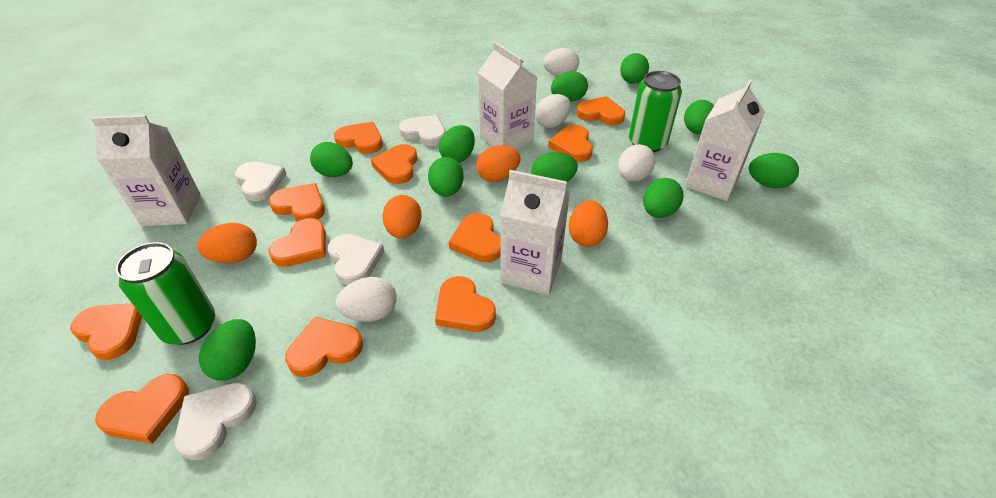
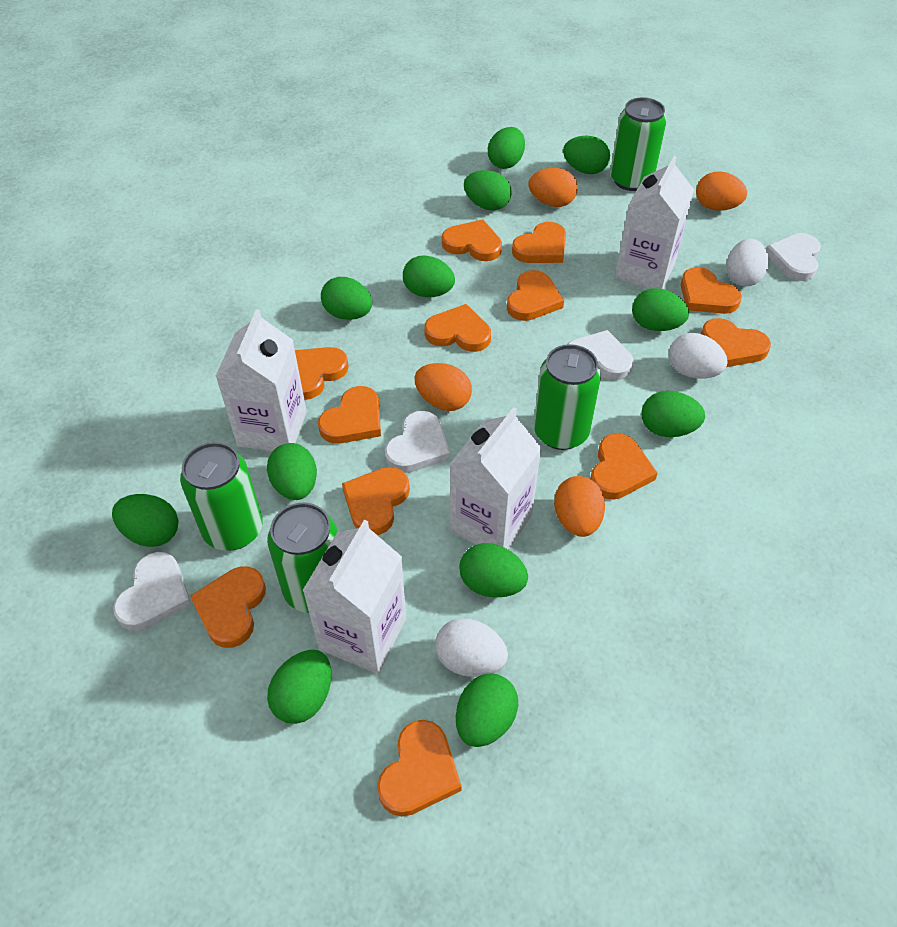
green can: [116,242,215,345] [629,71,682,152] = 2 -> [180,442,263,551] [267,503,338,613] [534,344,601,450] [610,97,667,191] = 4
green egg: [199,319,256,381] [310,142,353,177] [428,157,464,197] [439,125,475,163] [531,152,578,182] [551,71,588,102] [620,53,649,84] [643,178,684,218] [684,100,714,134] [749,153,799,189] = 10 -> [112,494,178,547] [267,443,317,500] [267,650,331,724] [321,277,372,320] [403,255,455,297] [456,674,518,747] [459,543,528,597] [464,170,512,211] [488,127,525,169] [563,136,610,174] [632,288,689,331] [641,391,705,437] = 12
orange heart: [70,303,142,360] [95,374,189,444] [268,218,326,267] [269,183,325,221] [285,317,363,377] [334,122,383,154] [371,144,417,184] [435,276,496,332] [449,213,501,262] [548,125,593,162] [576,96,625,125] = 11 -> [190,566,266,648] [295,347,349,400] [318,386,381,444] [342,467,410,535] [377,720,462,817] [424,304,491,352] [442,219,502,261] [507,270,564,321] [512,222,566,263] [590,433,658,500] [681,267,742,314] [701,318,771,367] = 12
white egg: [336,277,397,322] [535,94,571,128] [543,48,579,76] [618,144,656,182] = 4 -> [435,618,508,677] [669,333,728,379] [726,239,769,286] = 3

